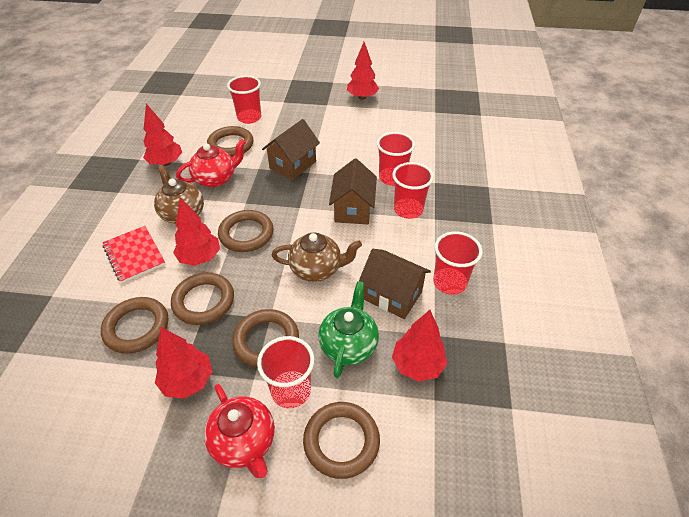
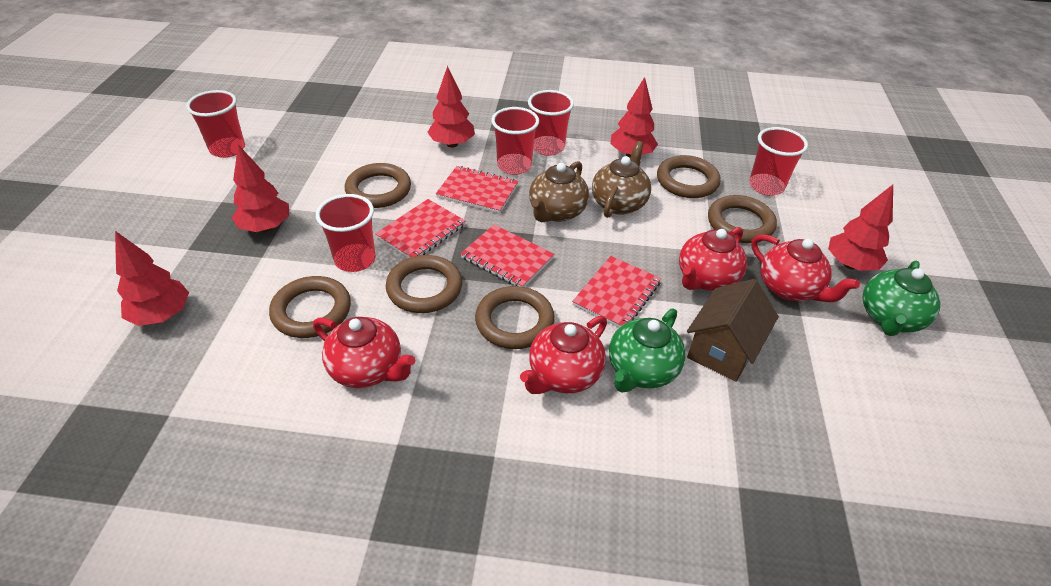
brown house: [262,119,320,180] [329,159,377,225] [359,249,431,319] = 3 -> [687,279,779,382] = 1
green teapot: [318,281,379,378] = 1 -> [609,309,686,393] [862,261,940,336] = 2
red notebook: [102,226,166,283] = 1 -> [375,199,466,258] [436,166,518,214] [460,225,554,287] [572,256,661,327] = 4
red teapot: [176,139,246,187] [204,384,275,478] = 2 -> [313,317,415,388] [520,316,607,394] [679,227,747,291] [751,234,860,302] = 4

